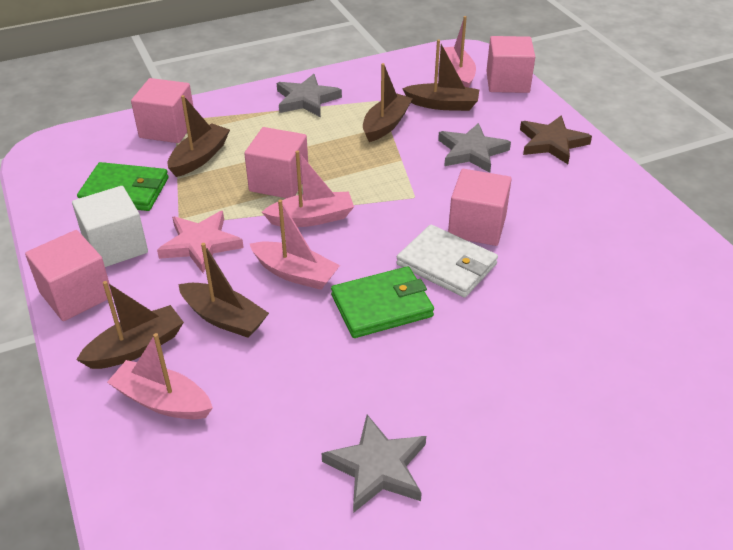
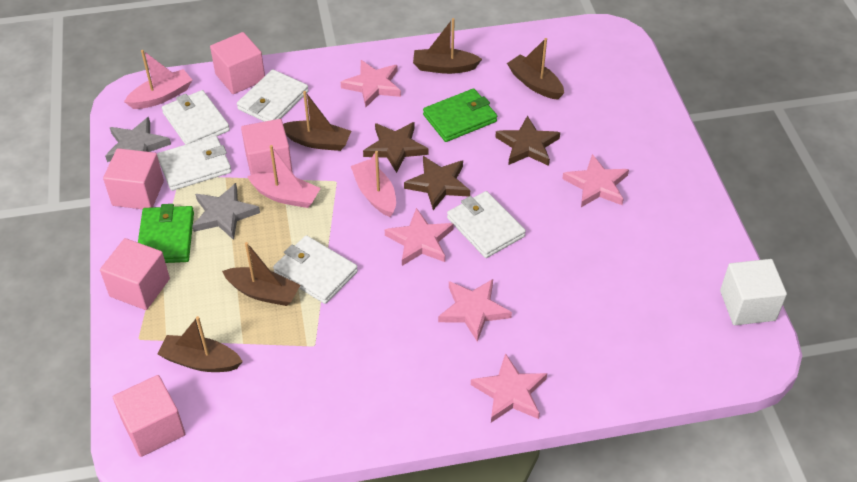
brown star: [520,115,592,164] = 1 -> [363,122,428,173] [404,156,470,210] [495,116,560,166] = 3
grey star: [277,74,342,117] [321,415,426,513] [438,123,511,173] = 3 -> [105,117,171,162] [192,183,260,240] = 2
pink boat: [107,333,213,419] [250,200,340,290] [262,150,354,227] [443,16,476,88] = 4 -> [124,50,192,109] [247,145,321,208] [351,151,396,217] = 3
pink star: [157,211,244,273] = 1 -> [341,60,401,107] [385,208,453,266] [438,279,512,342] [471,353,547,423] [562,154,629,207] = 5
white wallet: [396,225,498,298] = 1 -> [157,136,232,191] [162,90,230,145] [237,69,309,122] [273,235,358,304] [447,191,526,258] = 5

